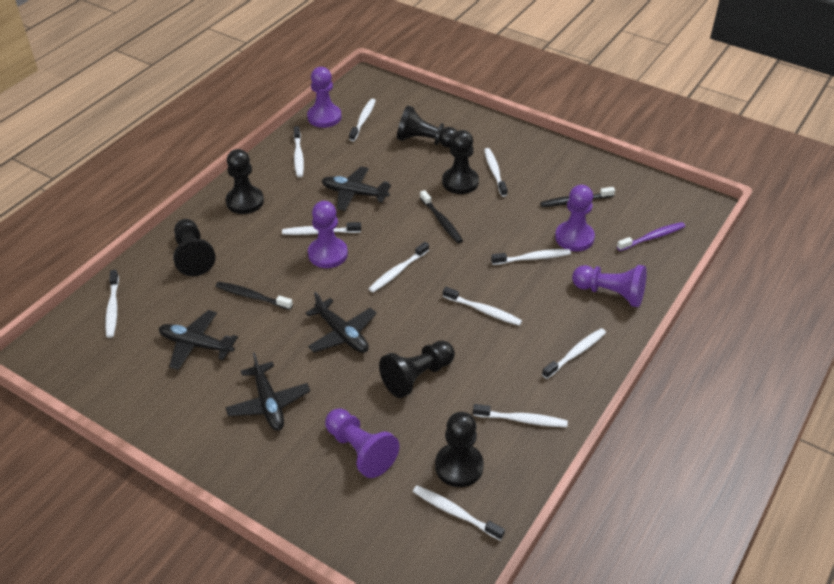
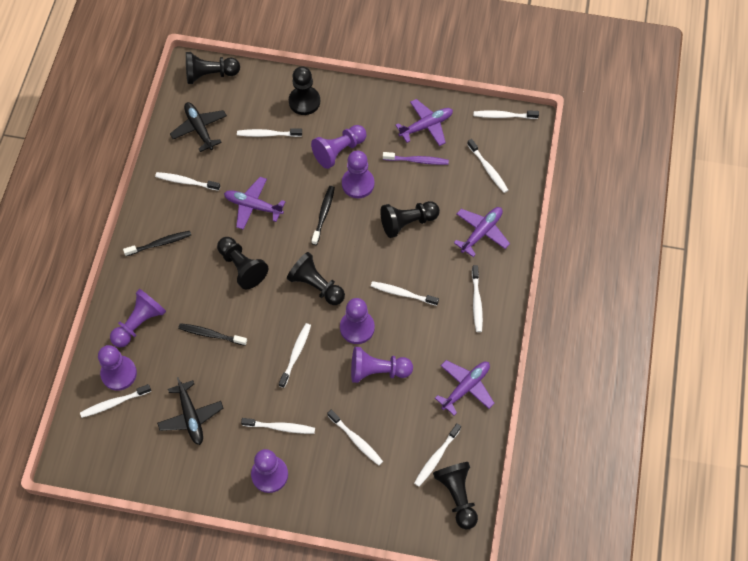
black plane: [159,310,238,370] [225,352,310,431] [305,292,377,353] [322,166,391,211] = 4 -> [157,377,224,445] [170,102,227,152] = 2
purple pawn: [307,67,342,128] [308,201,348,268] [325,408,400,478] [555,185,595,251] [572,265,647,307] = 5 -> [98,345,137,391] [110,289,166,348] [251,449,288,493] [311,125,367,169] [340,298,375,344] [342,151,374,198] [351,347,413,383] = 7
purple plane: none = 0 -> [224,177,285,230] [395,99,453,146] [435,360,495,416] [454,207,510,257] = 4

